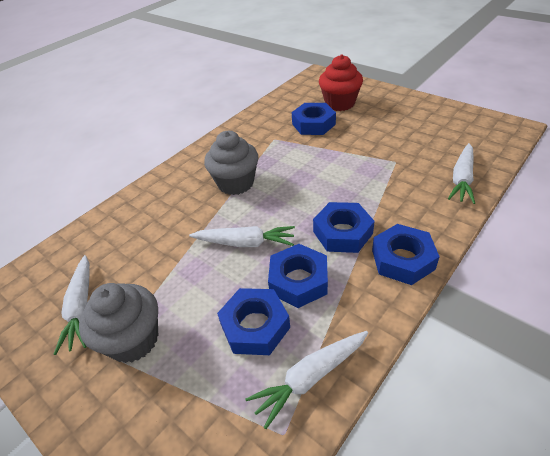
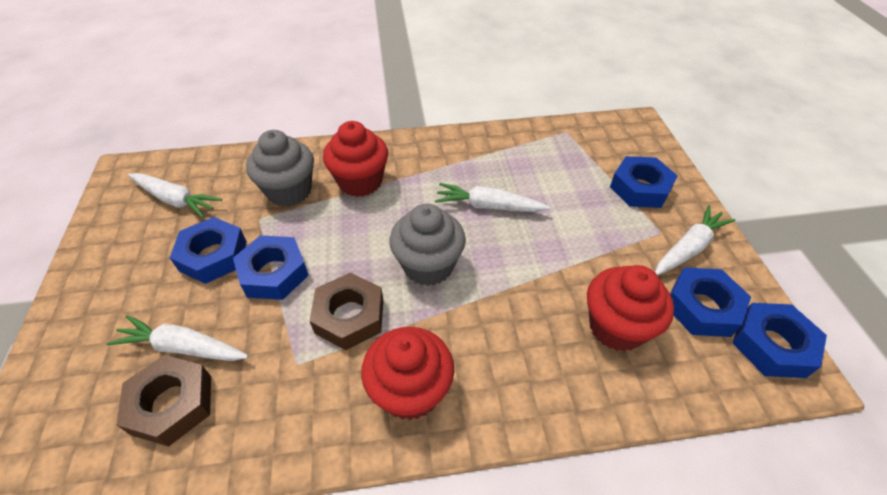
brown nut: none = 0 -> [116,355,211,446] [310,273,384,350] = 2
red cupcake: [319,55,363,111] = 1 -> [323,121,388,197] [361,327,454,420] [587,265,674,351] = 3

